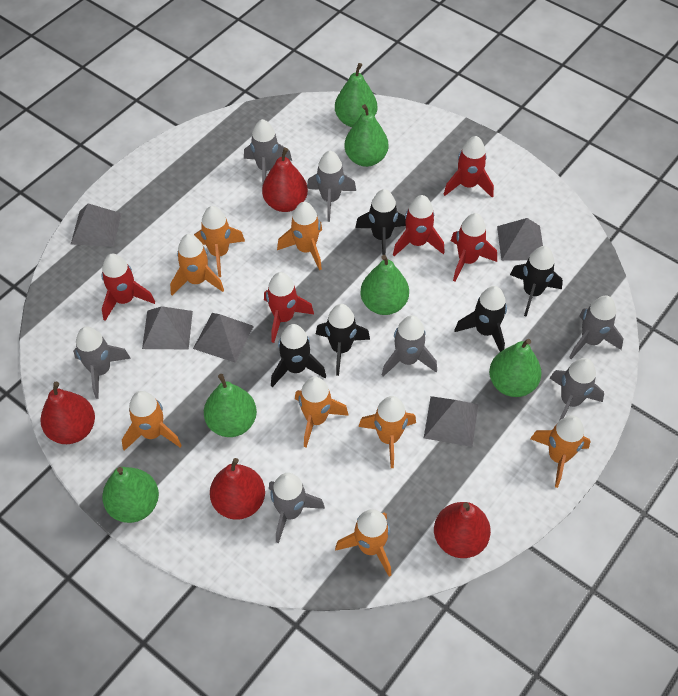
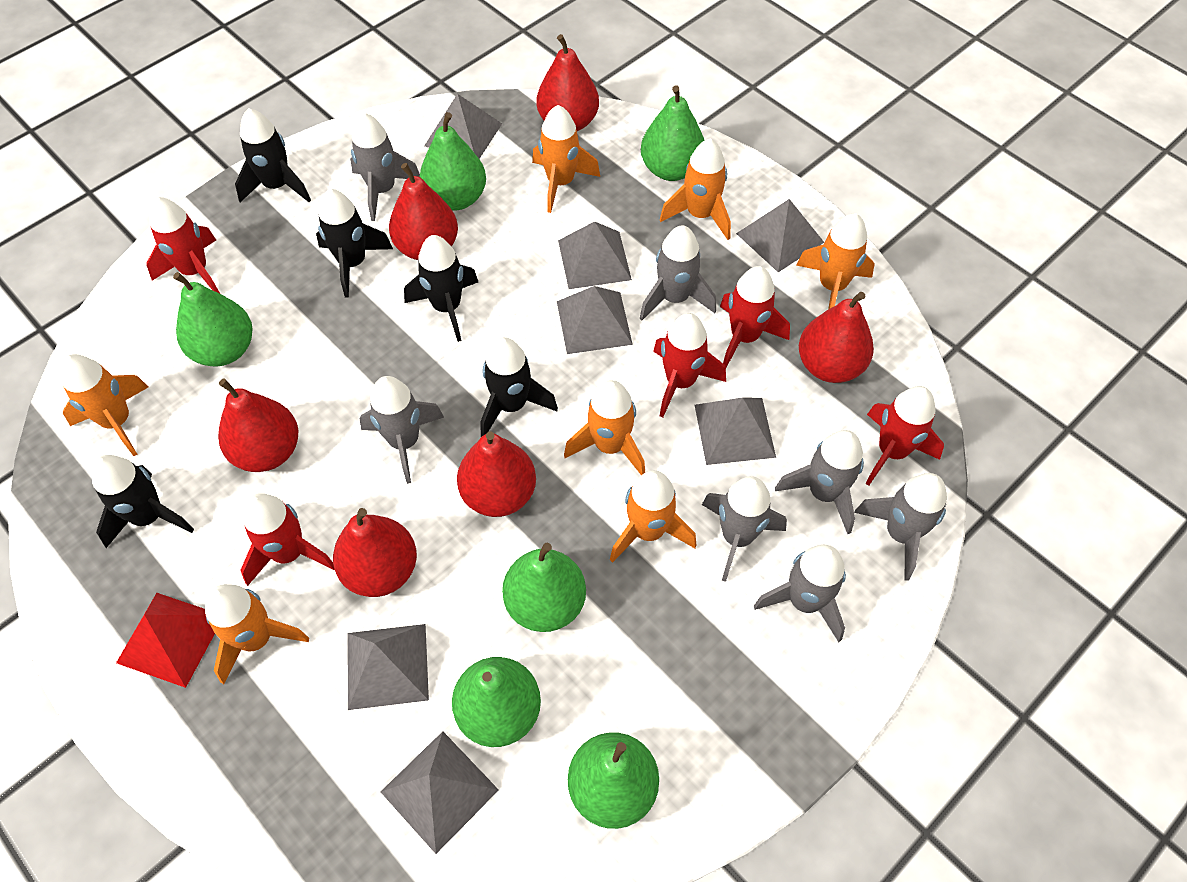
grey pyramid: [71,203,122,247] [142,306,193,349] [193,313,254,363] [424,396,478,447] [497,218,543,261] = 5 -> [347,624,429,710] [381,731,499,854] [424,94,502,159] [557,286,633,354] [558,221,632,289] [695,397,776,465] [736,199,824,272] = 7
orange rocket: [122,391,182,451] [170,234,224,295] [194,206,245,277] [277,202,322,270] [295,377,349,448] [335,509,391,577] [358,396,416,468] [530,416,591,488] = 8 -> [60,354,148,456] [205,584,309,684] [532,105,600,213] [564,380,645,475] [610,470,696,563] [660,138,731,240] [796,213,875,309] = 7
red pear: [40,382,95,444] [210,458,265,520] [262,148,308,212] [434,502,491,558] = 4 -> [218,378,299,472] [333,508,417,597] [389,163,458,260] [457,431,536,517] [537,34,599,131] [799,292,874,383] = 6
red pyramid: none = 0 -> [116,593,215,688] = 1

